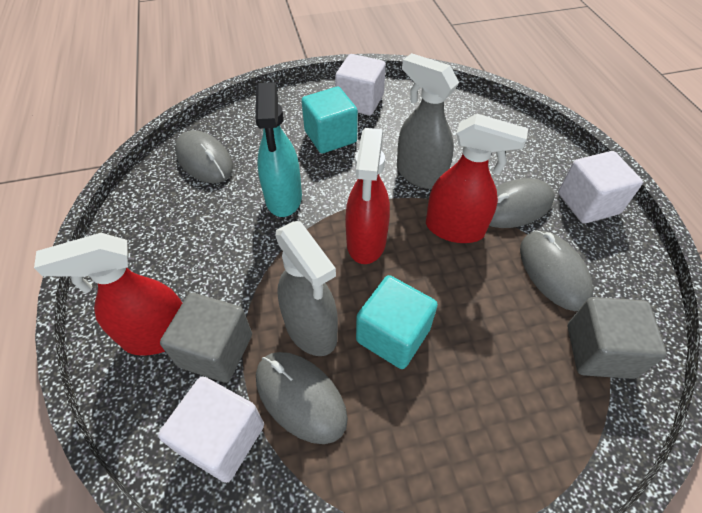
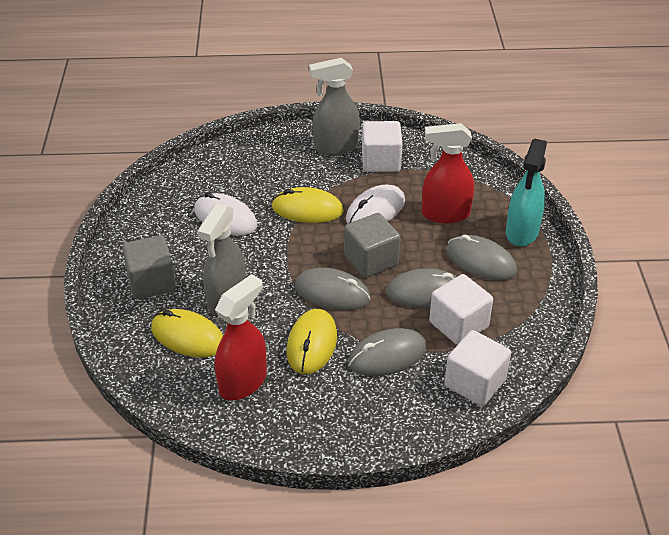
red spray bottle: [34,233,182,356] [345,128,390,264] [426,114,528,243] = 3 -> [215,274,267,401] [422,123,474,224] = 2
turquoise cube: [301,87,358,153] [356,275,438,369] = 2 -> none = 0
white mouse: none = 0 -> [194,192,257,236] [346,184,405,224] = 2
yellow mouse: none = 0 -> [151,309,223,358] [272,187,344,223] [287,309,337,374] = 3

